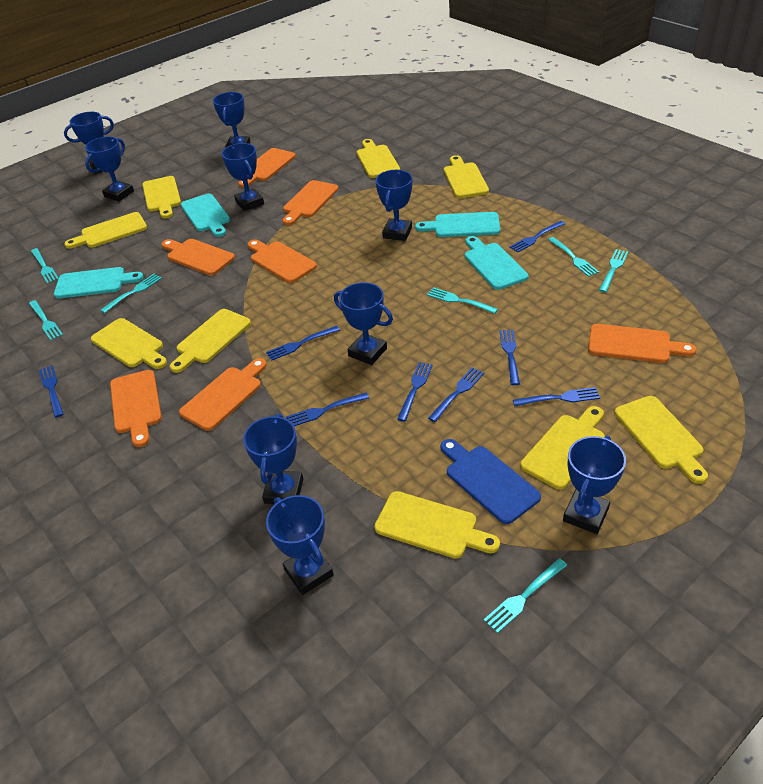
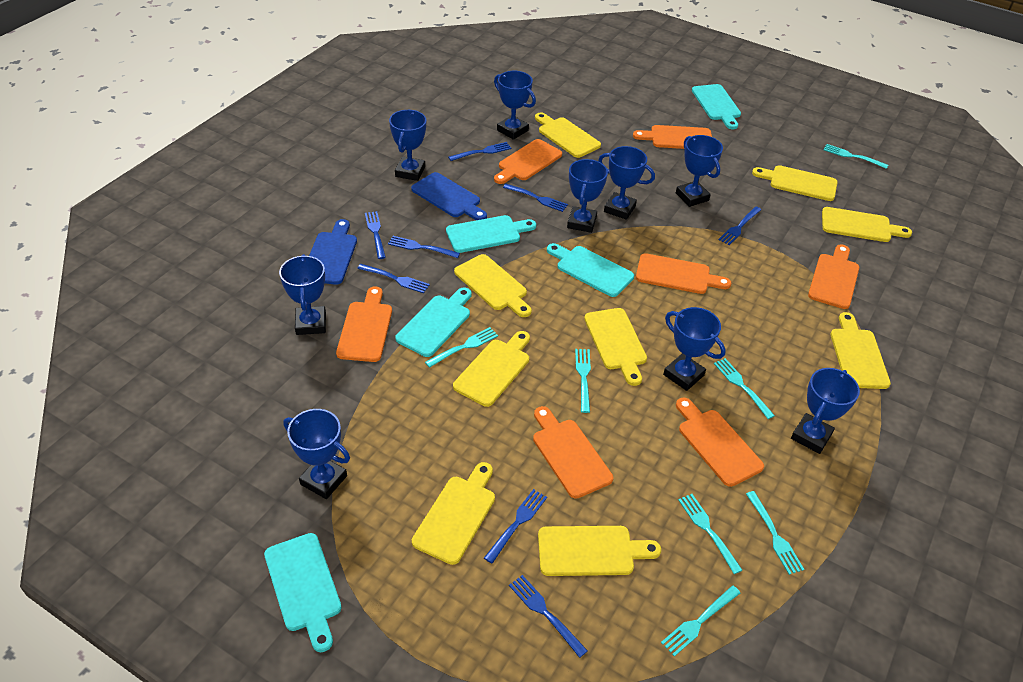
blue cutting board: [441,439,541,524] = 1 -> [309,219,357,285] [411,172,487,220] = 2
turquoise cutting board: [54,267,144,299] [181,194,230,237] [415,212,500,237] [465,236,529,290] = 4 -> [264,533,341,652] [395,288,472,357] [446,215,536,253] [547,243,634,297] [692,84,741,129] = 5

